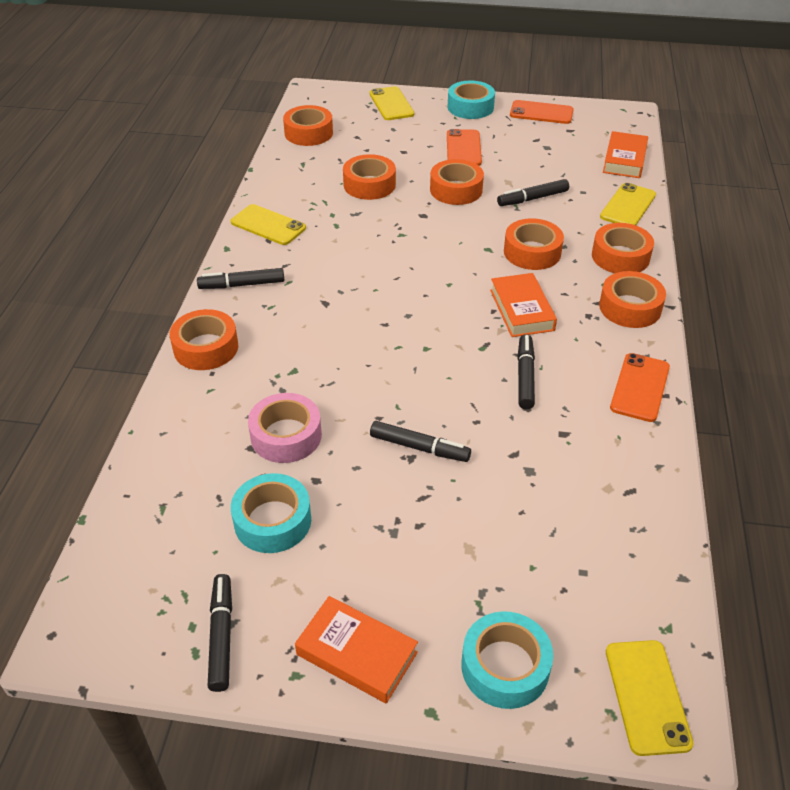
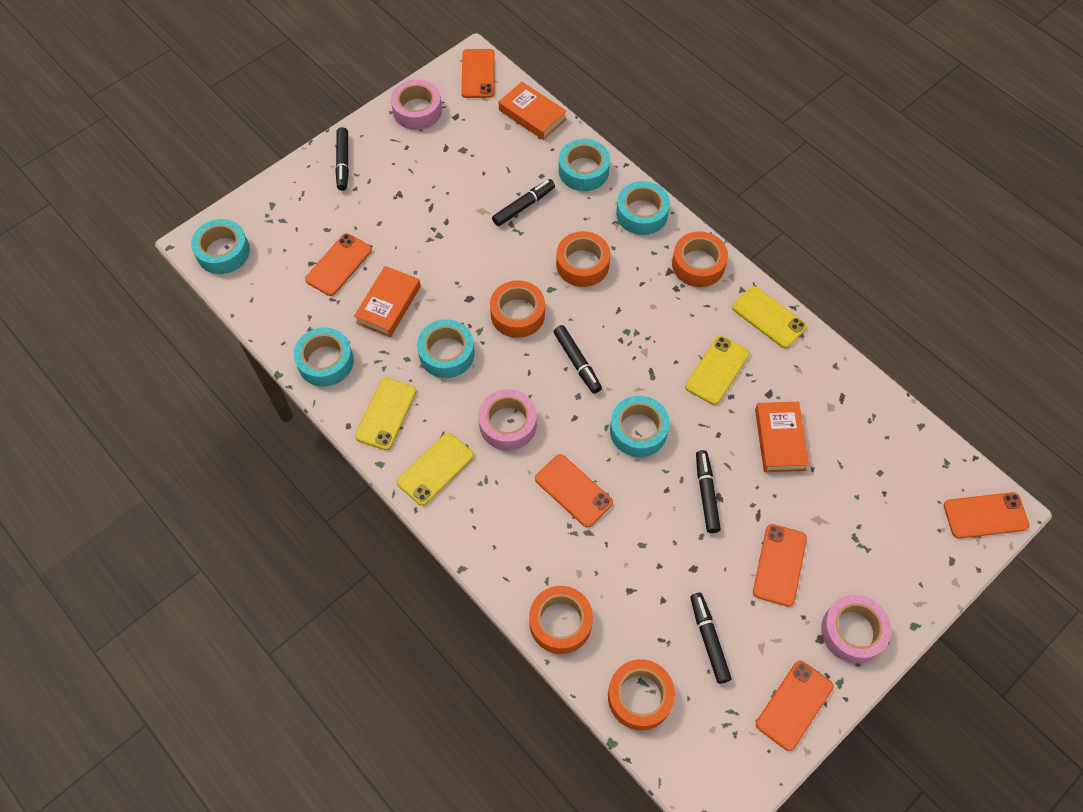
orange phone: [447,129,482,166] [510,100,573,124] [610,353,670,422] = 3 -> [305,233,372,296] [461,49,495,98] [535,454,613,528] [753,524,807,607] [756,660,834,751] [944,492,1029,539] = 6
orange tape: [170,309,238,370] [283,105,333,146] [343,154,396,200] [430,159,484,205] [504,218,564,270] [592,223,654,273] [599,271,666,328] = 7 -> [490,280,545,338] [529,586,593,654] [556,231,610,287] [608,659,675,730] [672,231,728,287] = 5
pink tape: [248,393,322,463] = 1 -> [391,79,442,130] [478,389,537,450] [821,595,891,663] = 3
turquoise tape: [231,473,311,553] [447,80,495,119] [462,611,553,709] = 3 -> [191,219,250,274] [294,327,354,387] [417,319,475,378] [559,139,610,191] [610,396,670,457] [616,181,670,235] = 6

